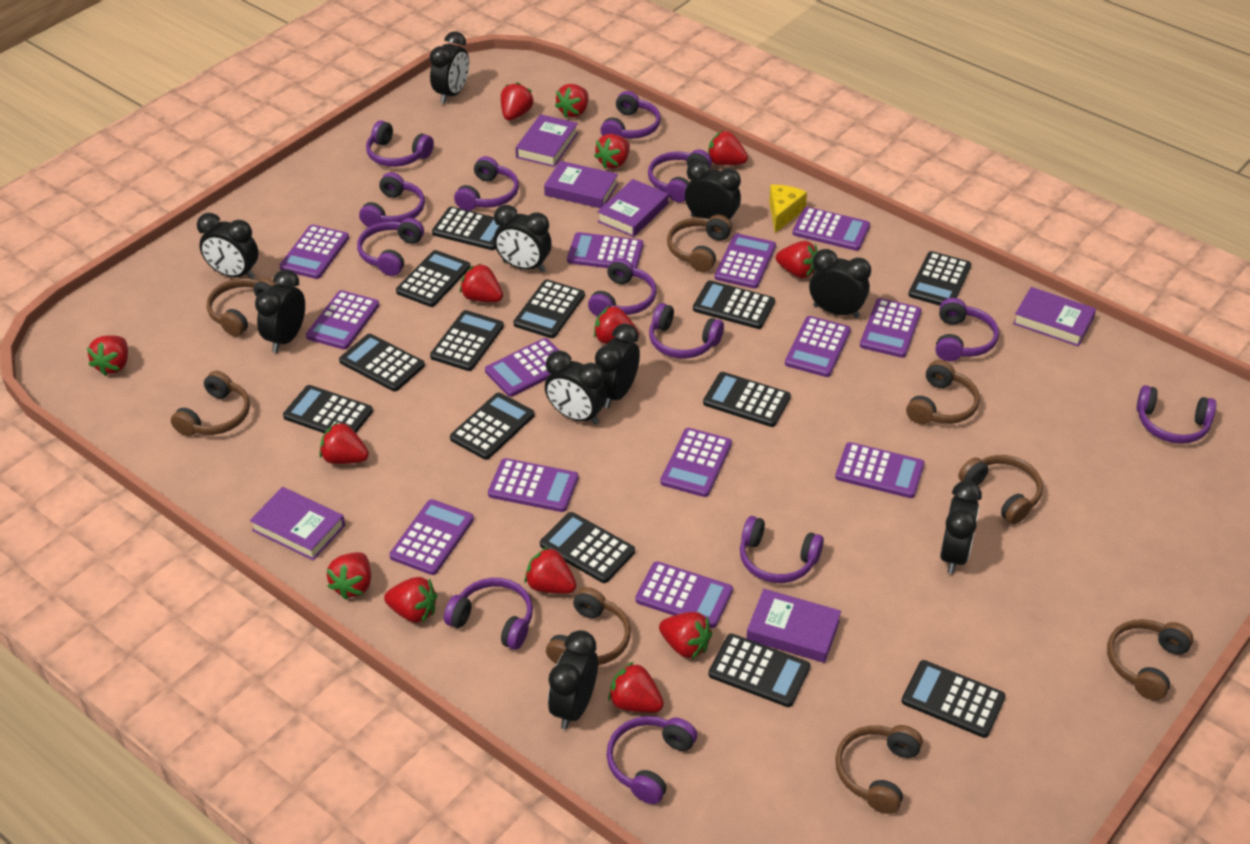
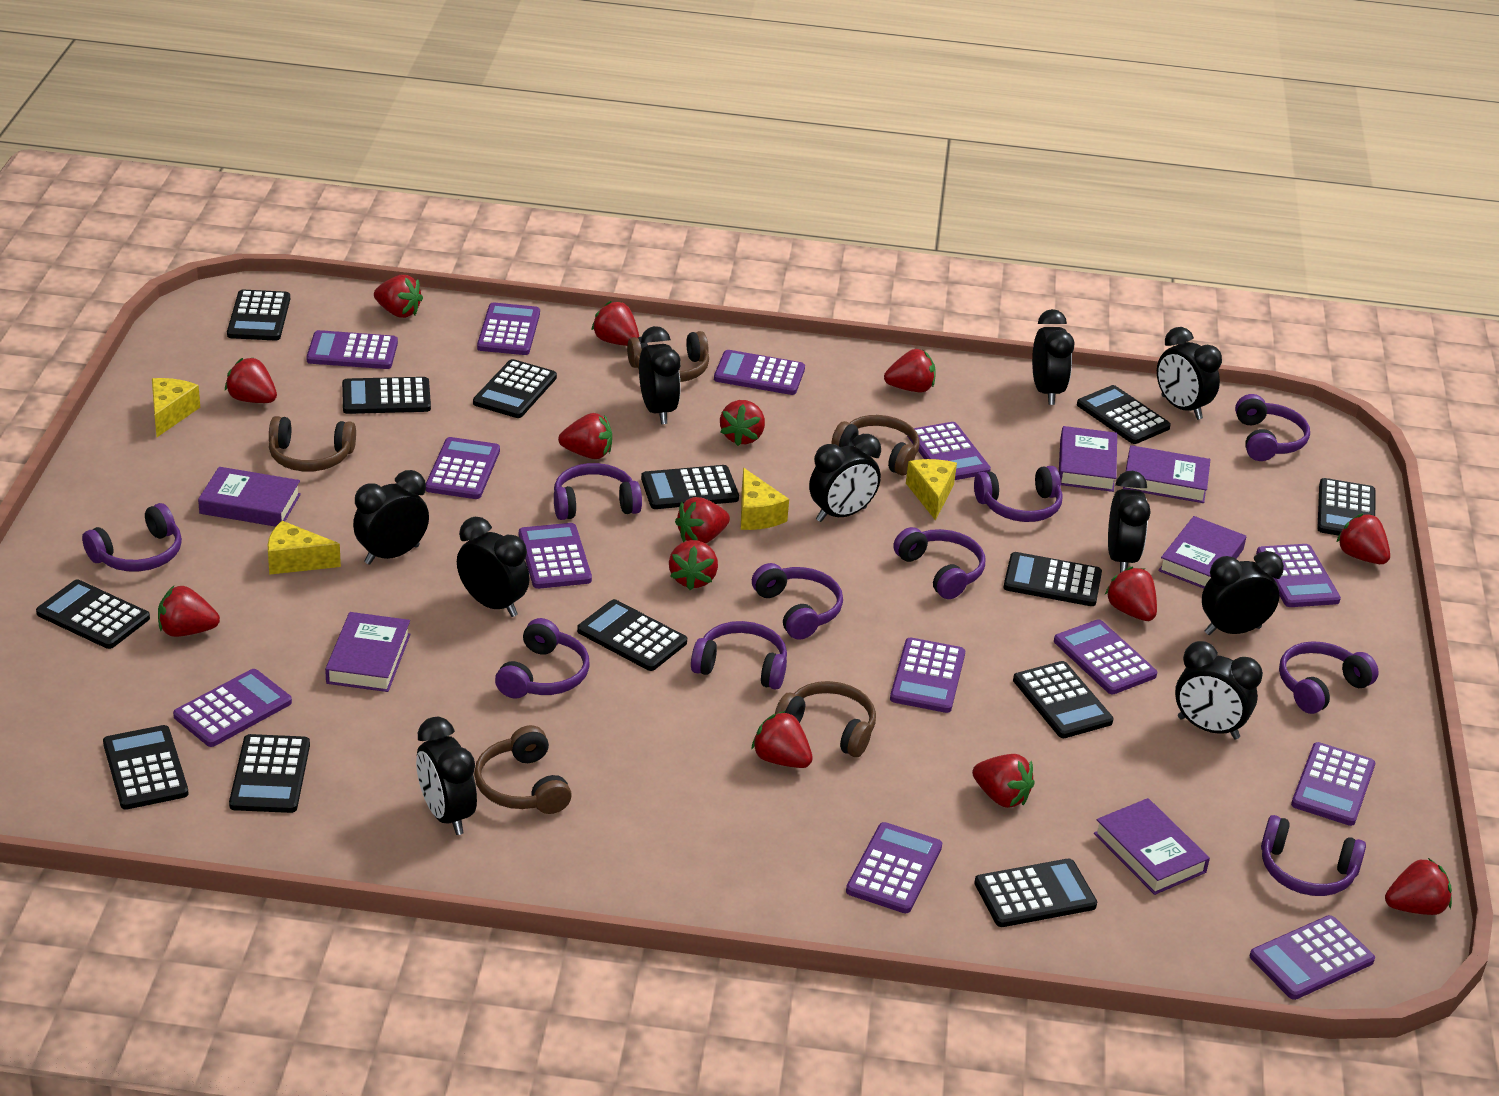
brown headphones: [171,371,250,436] [207,277,277,337] [546,587,631,665] [667,215,732,272] [835,725,923,814] [906,360,980,424] [958,455,1043,524] [1107,619,1194,700] = 8 -> [269,416,356,471] [474,725,572,814] [627,331,709,382] [775,681,876,757] [831,415,920,475] = 5
purple headphones: [357,218,424,276] [359,172,425,227] [366,120,434,167] [444,578,533,650] [454,156,519,211] [588,258,657,317] [601,91,661,139] [607,716,697,804] [648,149,712,202] [649,303,724,359] [740,516,824,583] [936,298,999,361] [1136,385,1216,444] = 13 -> [82,503,182,572] [495,618,590,699] [554,463,642,520] [691,621,787,690] [752,563,843,640] [893,527,985,599] [974,466,1063,522] [1235,394,1310,461] [1261,815,1366,896] [1279,641,1379,714] = 10
yellow cheese: [769,185,807,233] = 1 -> [152,378,200,437] [268,521,341,575] [741,468,789,530] [906,459,957,521] = 4

